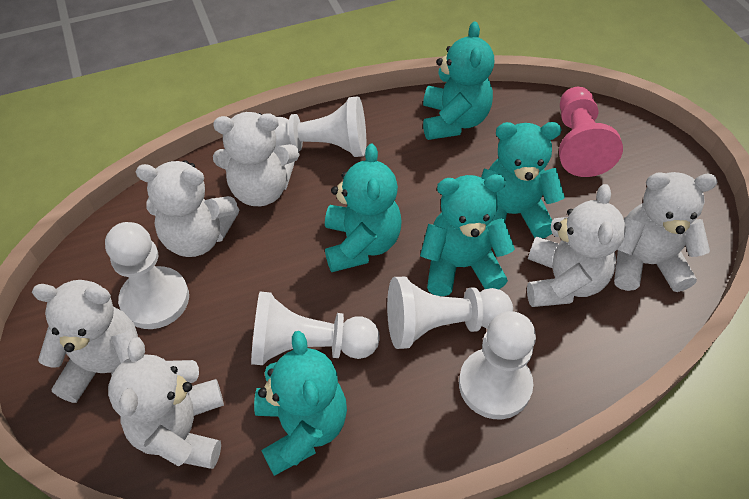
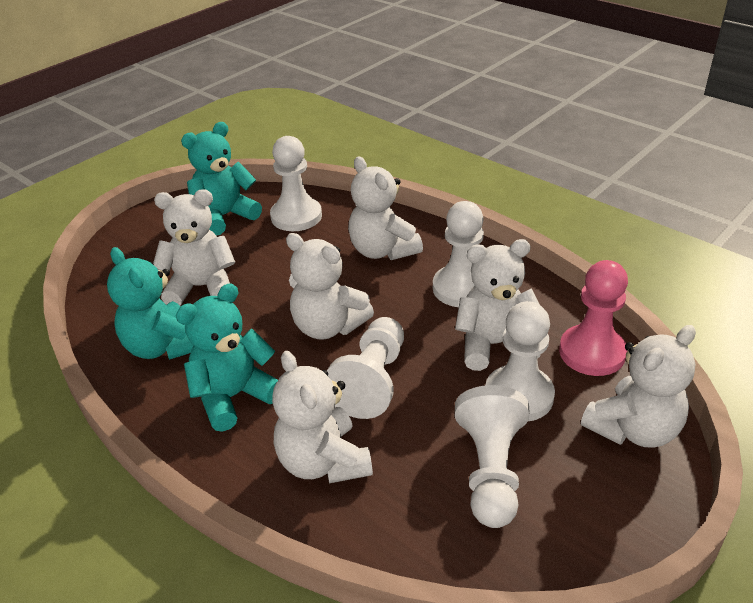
turquoise teddy bear: [254,331,347,476] [325,144,402,272] [420,174,515,296] [423,22,494,140] [481,122,565,238] = 5 -> [107,247,193,360] [176,283,278,432] [181,122,262,236] = 3

